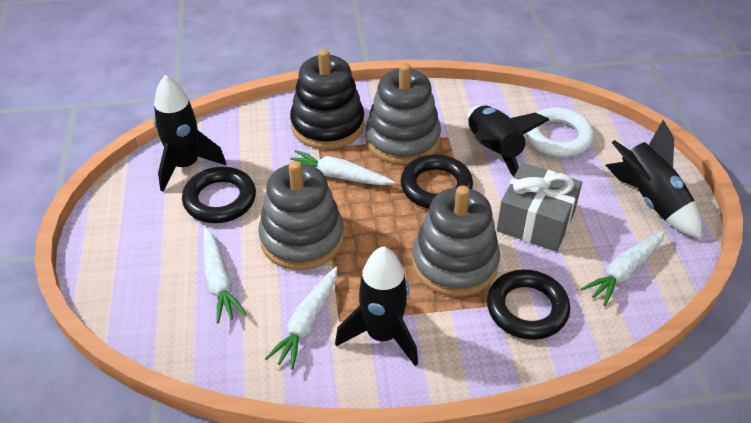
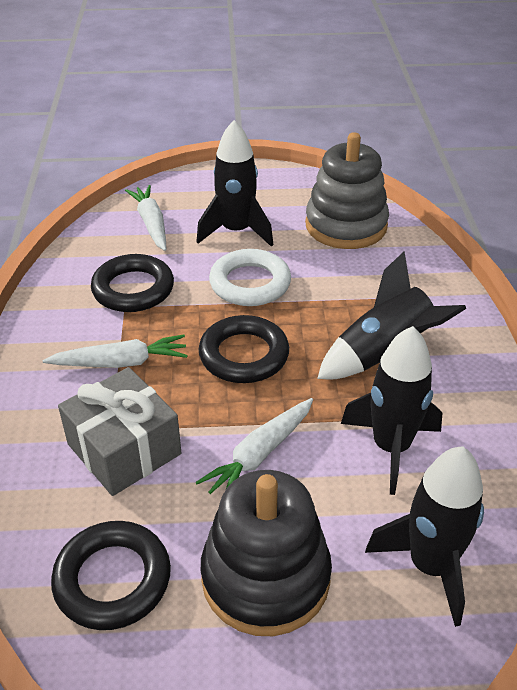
grey stacking toy: [258,161,344,270] [366,63,441,165] [412,186,500,297] = 3 -> [305,132,389,249] = 1
white carrot: [203,227,247,324] [265,266,338,370] [290,150,395,185] [581,231,665,306] = 4 -> [42,335,188,368] [125,185,166,251] [196,398,313,494] = 3

